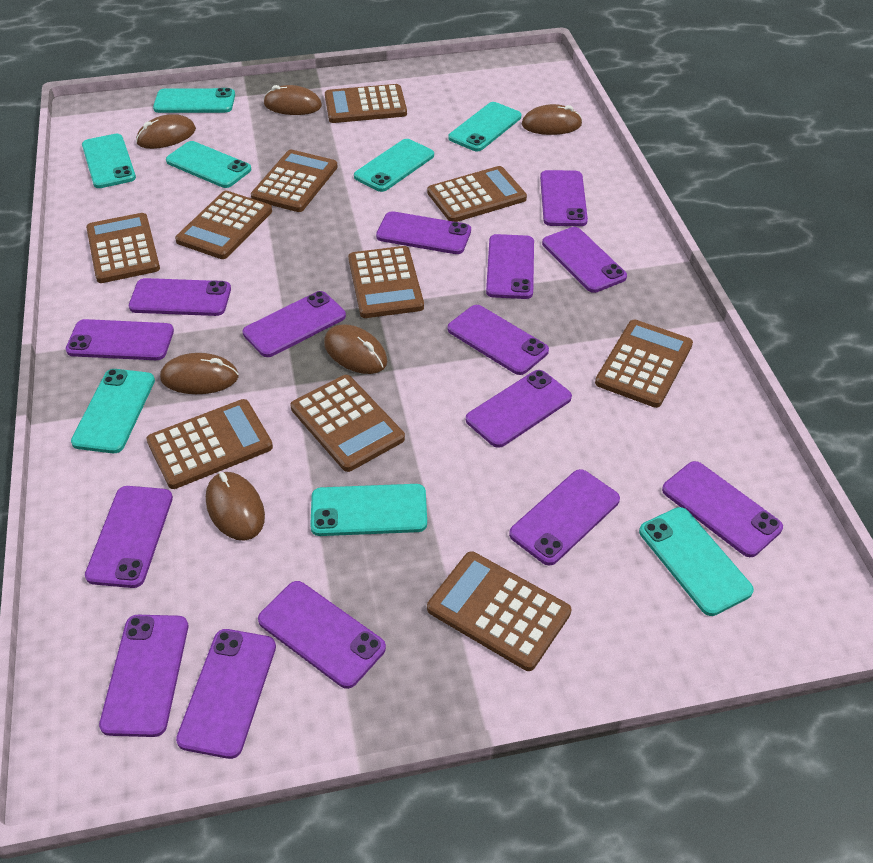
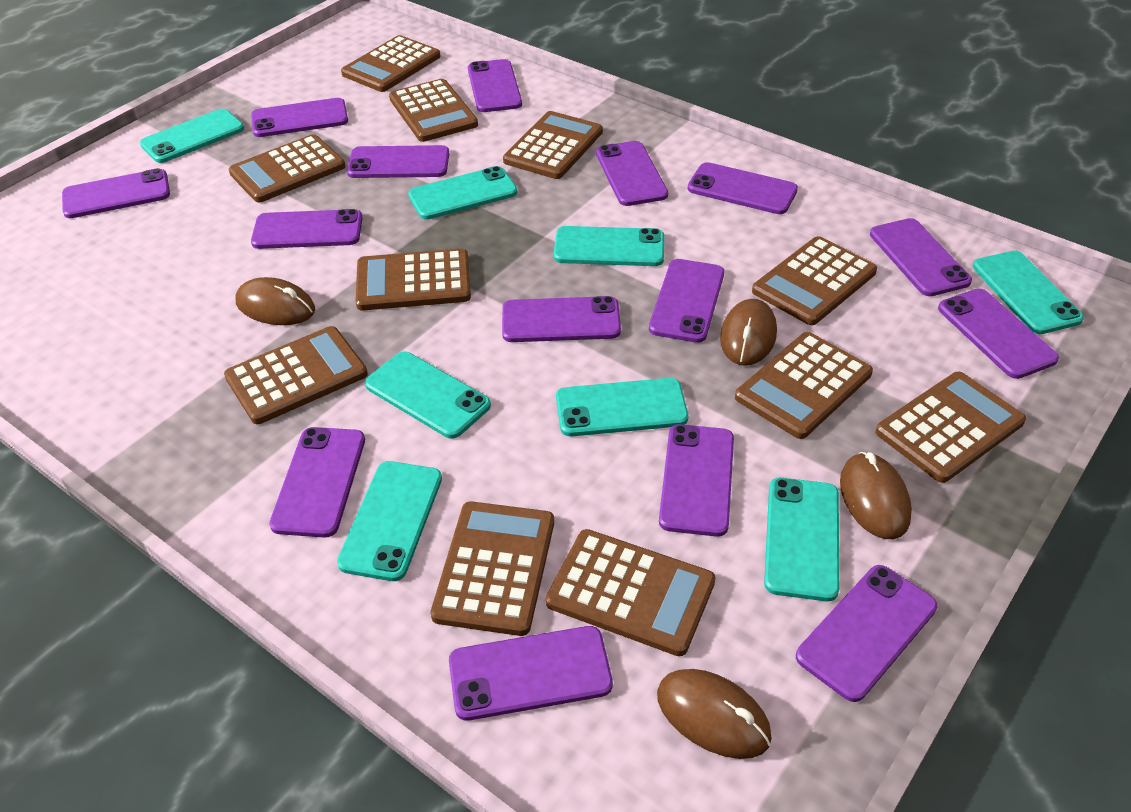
brown calculator: [86,213,160,283] [146,399,273,489] [175,191,272,259] [251,150,338,212] [290,375,405,472] [325,84,407,123] [348,246,424,318] [427,166,527,222] [427,551,571,671] [595,320,693,408] = 10 -> [224,326,368,424] [229,134,345,203] [341,35,441,92] [356,249,471,311] [389,79,478,142] [431,501,554,636] [503,111,603,179] [546,529,715,656] [735,332,873,439] [752,236,877,325] [875,372,1026,483] = 11
brown mouse: [136,114,196,149] [160,353,239,394] [206,472,265,541] [264,85,322,115] [324,324,387,374] [522,104,582,135] = 6 -> [235,277,315,325] [657,669,772,759] [720,299,777,366] [840,452,912,539] = 4

